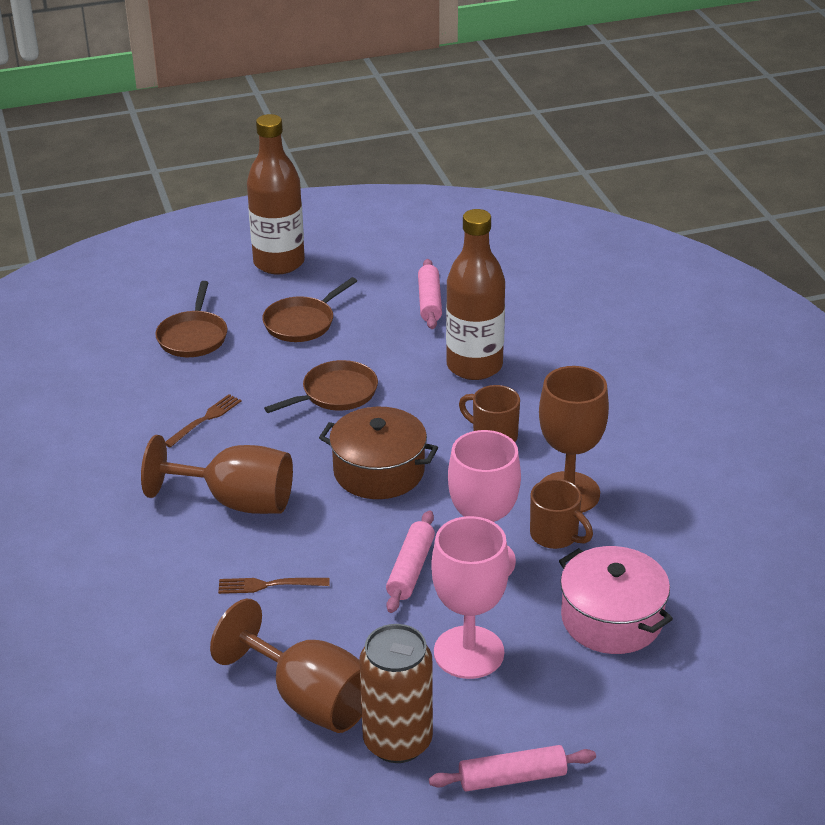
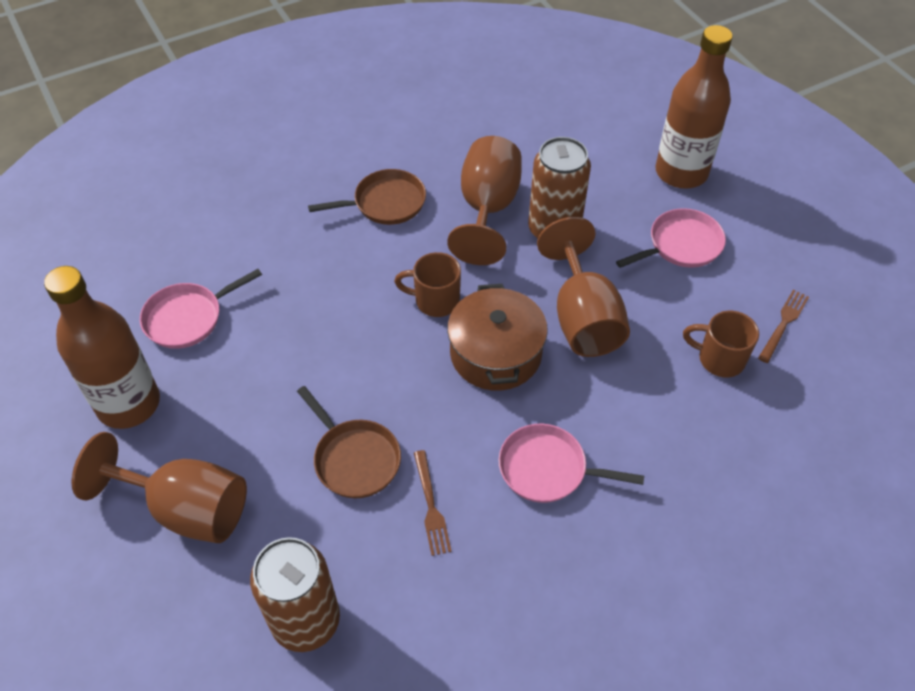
brown can: [360,624,433,763] = 1 -> [250,537,340,652] [528,137,591,239] = 2
brown pan: [155,281,227,357] [262,277,357,342] [264,360,378,413] = 3 -> [297,386,401,498] [308,169,426,225] = 2
pink goblet: [431,516,509,679] [448,430,521,575] = 2 -> none = 0
pink pan: none = 0 -> [140,269,262,349] [499,424,644,503] [616,208,726,268] = 3
pink pot: [559,546,673,654] = 1 -> none = 0
pink rolling pin: [386,510,435,613] [418,259,442,329] [429,745,596,792] = 3 -> none = 0

